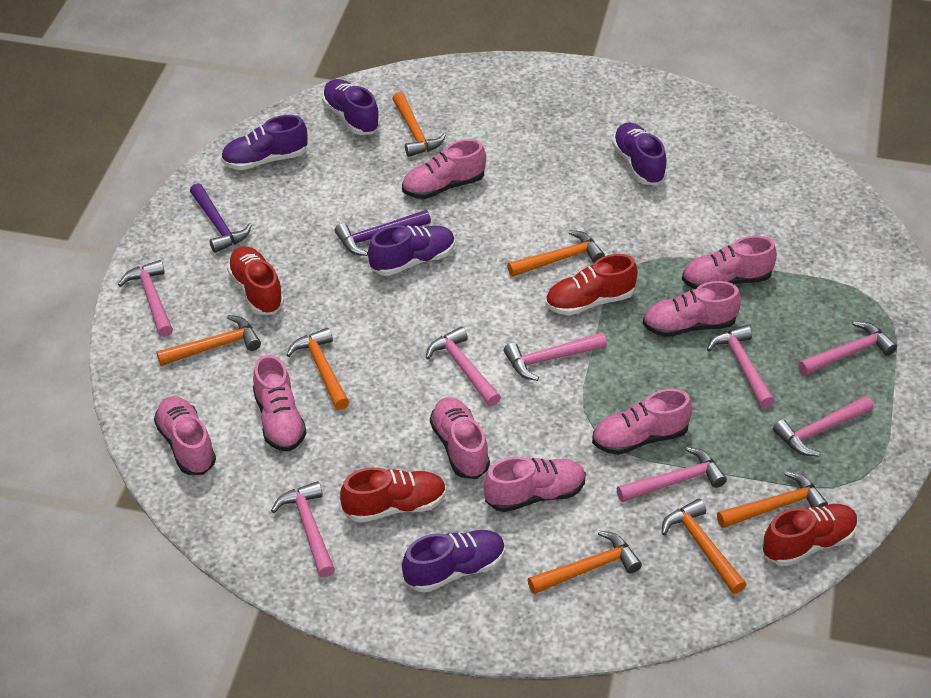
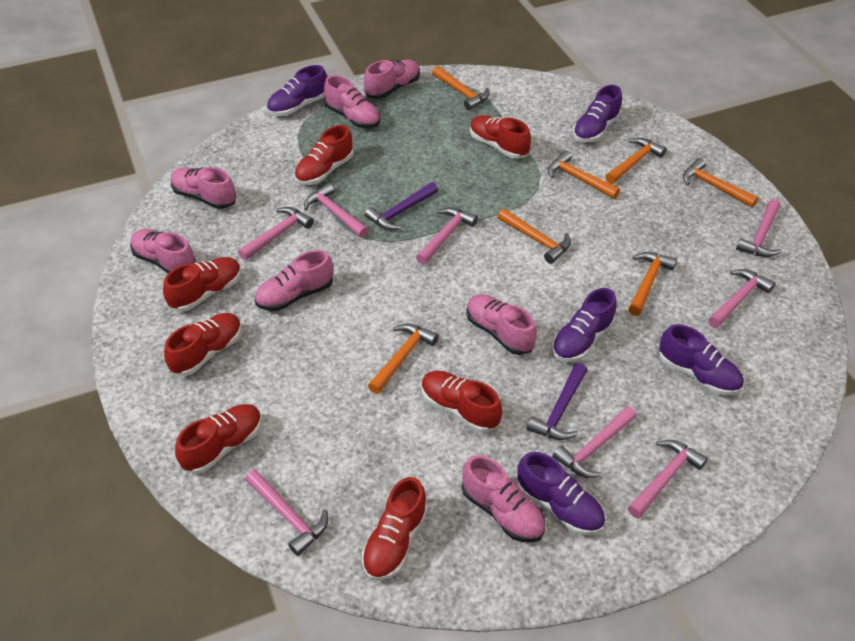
pink shoe: [154,396,216,475] [253,355,306,452] [402,139,486,199] [430,397,490,479] [484,457,586,512] [592,389,692,455] [643,281,741,337] [682,236,777,289] = 8 -> [130,229,196,274] [171,167,236,209] [255,250,333,311] [324,75,380,128] [364,60,420,99] [462,455,545,542] [467,294,537,355] = 7
red shoe: [227,246,284,315] [340,467,446,523] [545,254,638,315] [762,504,858,566] = 4 -> [163,257,242,312] [164,313,242,376] [175,404,262,474] [294,125,354,185] [362,477,428,581] [422,371,502,432] [470,115,531,159] = 7

